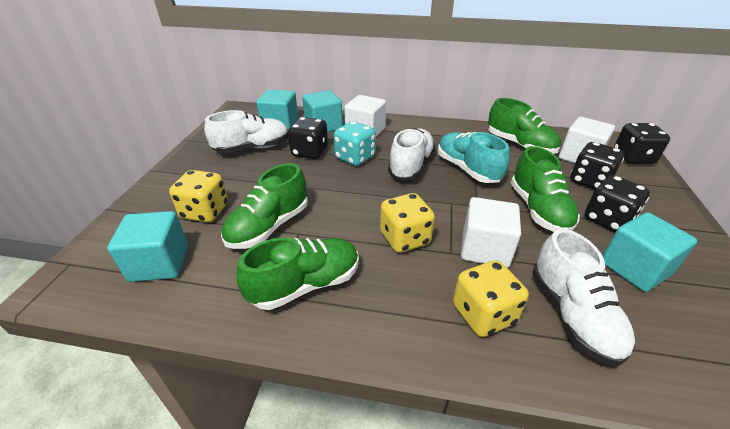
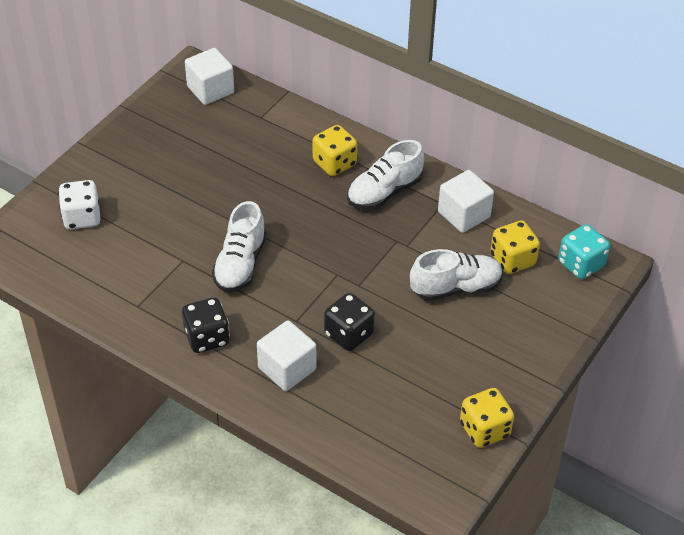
black dice: [288,117,328,159] [570,142,624,190] [585,175,650,232] [614,123,670,164] = 4 -> [182,297,230,353] [324,293,375,351] = 2
green shoe: [221,163,308,249] [236,237,359,310] [488,98,561,154] [511,146,580,232] = 4 -> none = 0
turquoise cube: [107,211,188,282] [256,89,298,129] [302,90,343,132] [603,212,697,292] = 4 -> none = 0
turquoise shoe: [438,132,510,183] = 1 -> none = 0
white dice: none = 0 -> [58,180,101,229] = 1

